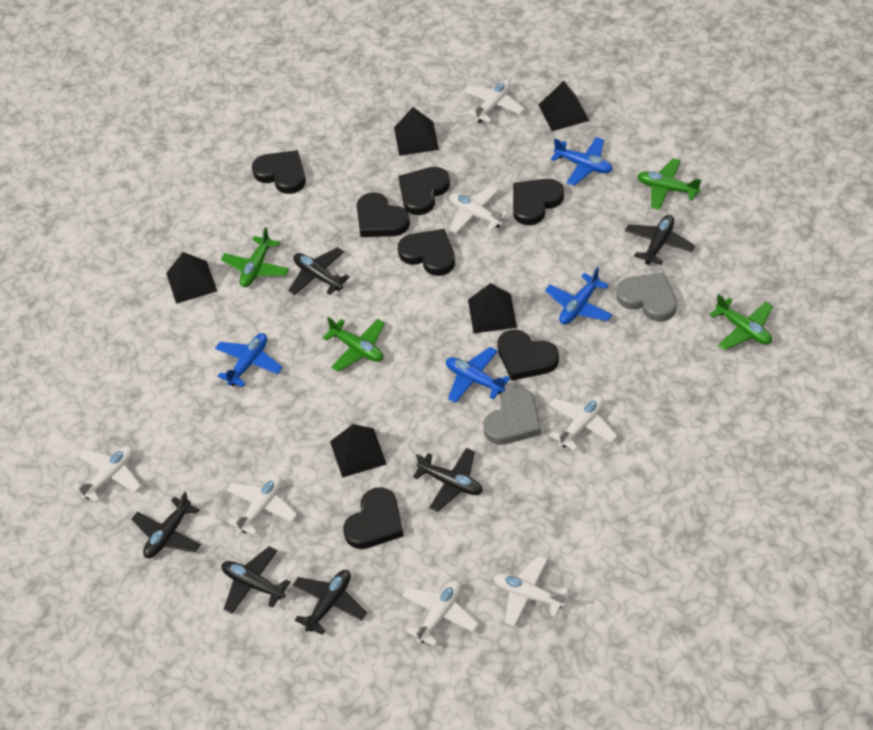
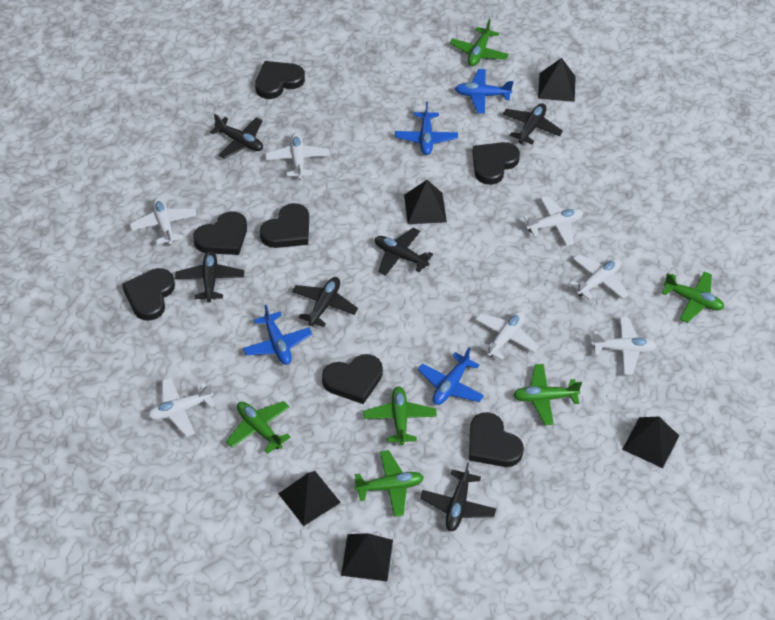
green plane: [221,227,289,287] [323,317,385,372] [637,158,701,210] [709,294,773,350] = 4 -> [226,401,291,454] [354,450,424,517] [363,386,437,445] [450,19,509,66] [513,364,582,425] [662,271,724,323] = 6
grey heart: [483,388,541,445] [616,273,677,322] = 2 -> none = 0

